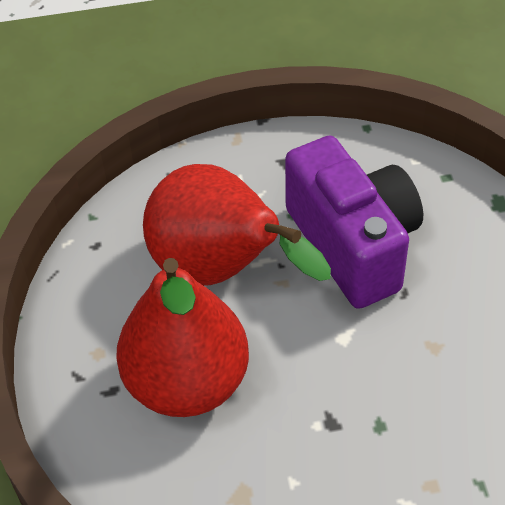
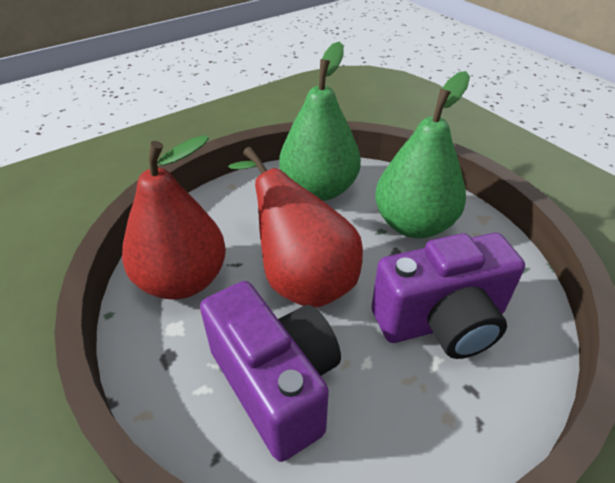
green pear: none = 0 -> [279,42,361,201] [375,71,470,238] = 2
purple camera: [285,135,423,309] = 1 -> [200,281,341,462] [372,233,525,359] = 2

